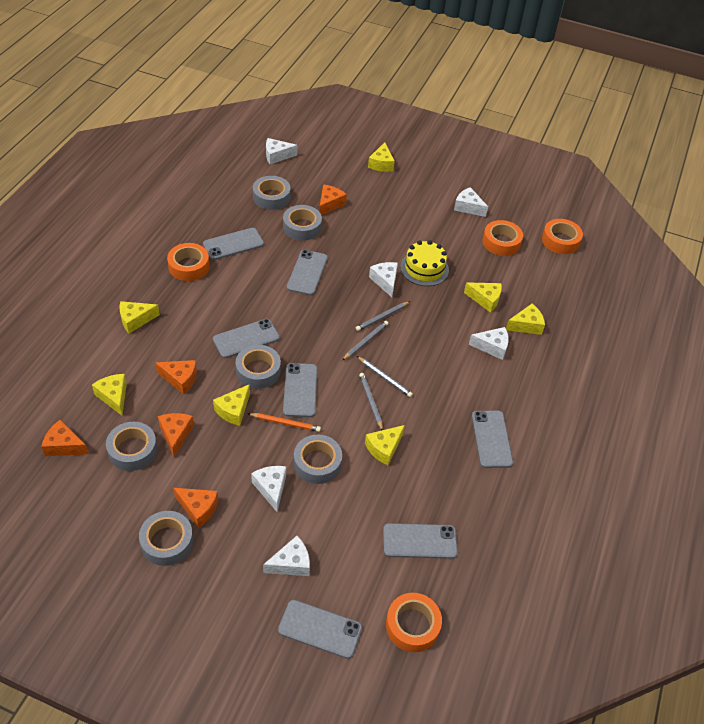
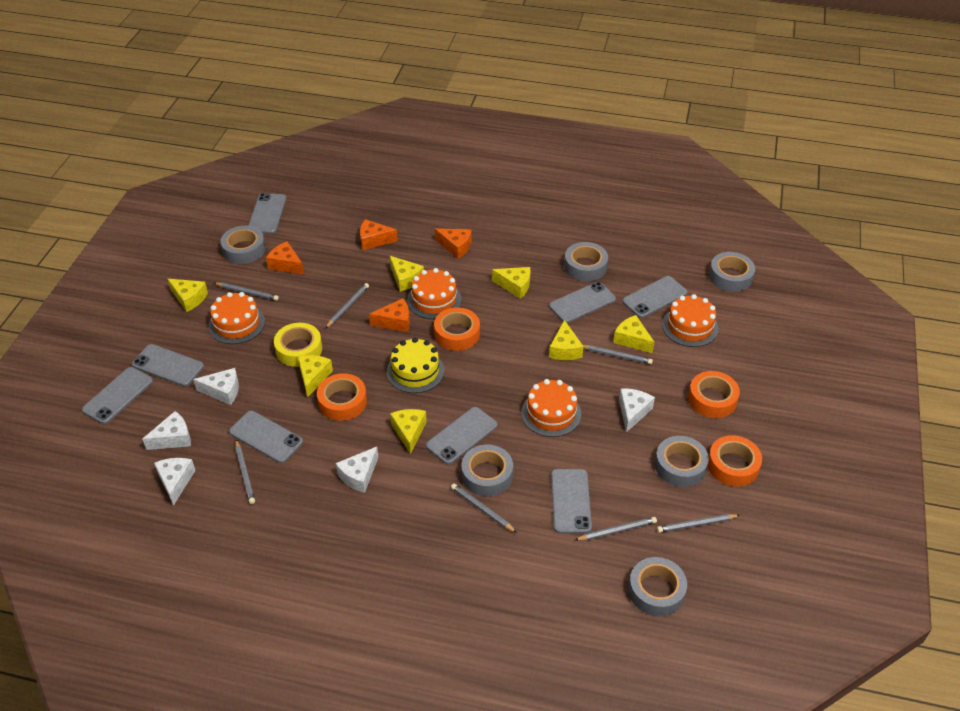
grey pencil: [342,321,389,360] [356,301,410,331] [357,356,413,397] [359,373,383,430] = 4 -> [214,282,279,301] [235,440,255,504] [325,283,369,328] [451,483,517,533] [575,517,657,540] [583,345,653,364] [657,514,740,533] = 7
grey phone: [203,228,264,260] [213,319,280,358] [278,600,362,659] [283,363,317,417] [287,250,328,295] [383,523,458,559] [472,411,513,468] = 7 -> [82,367,153,424] [132,344,204,386] [229,411,303,463] [248,193,286,234] [426,407,497,464] [549,282,616,323] [551,469,592,534] [622,276,687,318] = 8
orange cake: none = 0 -> [209,292,265,344] [407,268,461,319] [521,379,581,437] [662,294,718,347] = 4
orange cheese: [41,420,88,456] [155,360,197,394] [158,413,194,457] [173,488,218,528] [319,184,347,215] = 5 -> [266,241,304,274] [360,219,398,250] [369,298,410,332] [435,228,472,259] = 4
orange pencil: [247,413,321,432] = 1 -> none = 0
white cheese: [251,466,286,512] [263,536,310,576] [266,138,298,164] [369,262,398,297] [454,187,488,217] [469,327,509,360] = 6 -> [142,411,191,450] [154,458,196,506] [193,368,239,405] [336,447,378,493] [619,388,655,432] = 5
yellow tape: none = 0 -> [274,323,322,367] = 1

